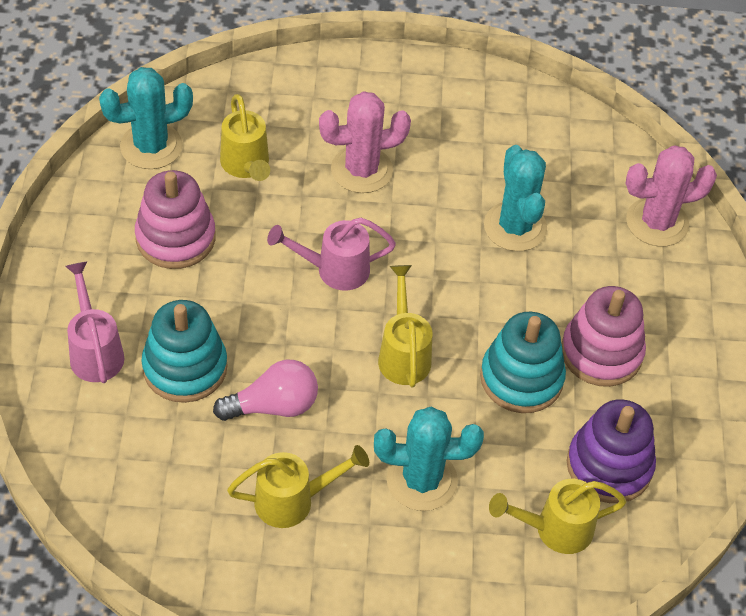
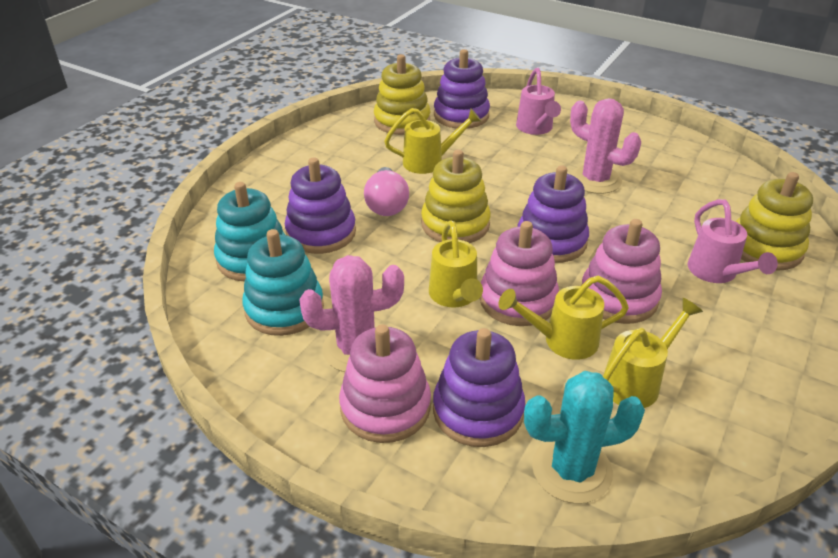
pink stacking toy: [135,170,215,269] [561,286,646,387] = 2 -> [339,324,431,443] [480,221,559,326] [581,219,662,324] = 3
purple stacking toy: [567,399,656,503] = 1 -> [285,157,356,254] [433,328,525,447] [434,49,490,129] [517,165,589,263] = 4
turquoise cactus: [99,67,193,169] [374,407,484,511] [484,145,547,251] = 3 -> [524,371,645,504] = 1
yellow stacking toy: none = 0 -> [374,54,430,135] [421,150,491,243] [736,172,813,271] = 3

